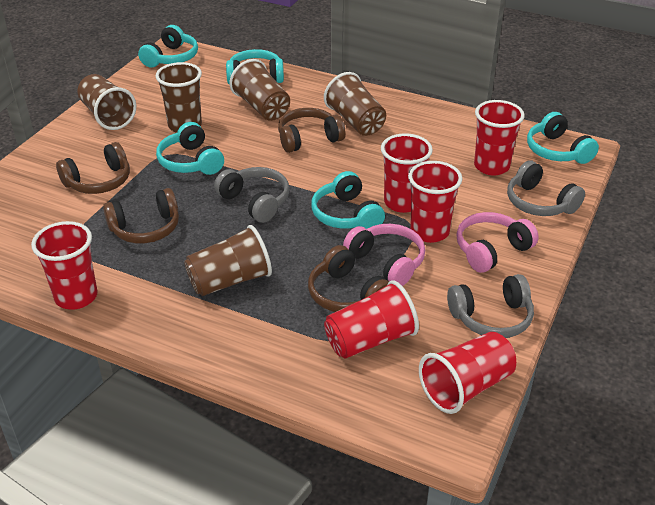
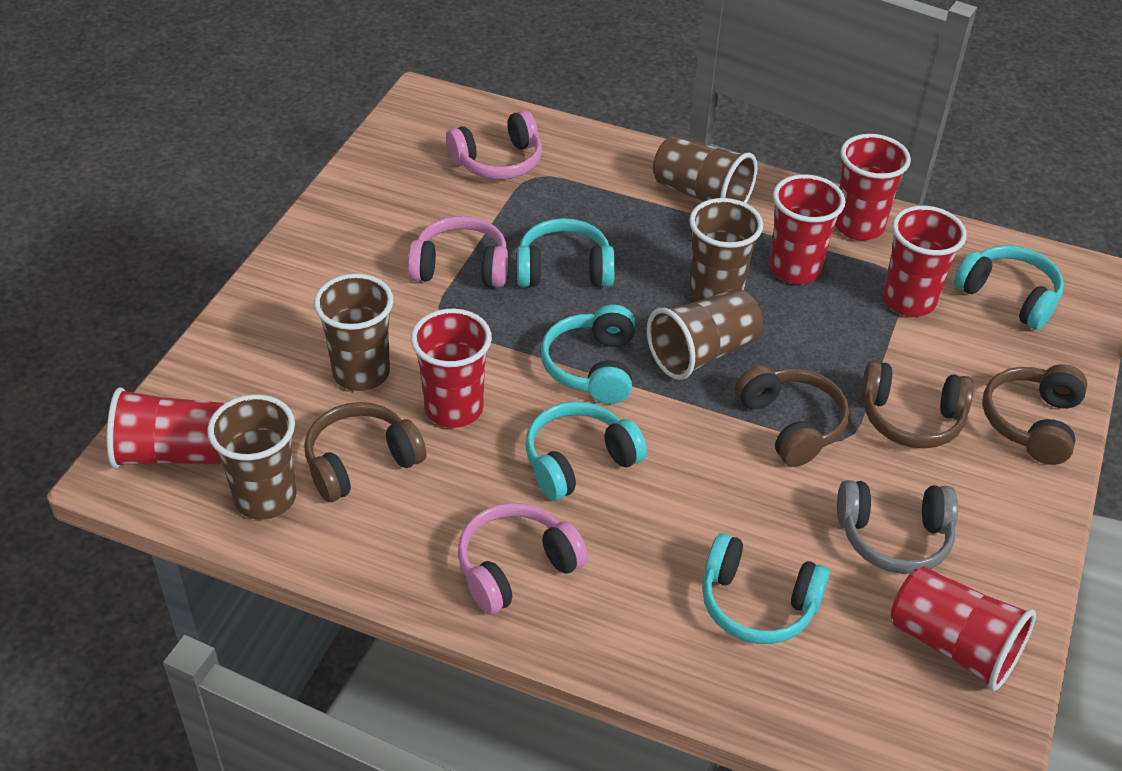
grey headphones: [214,167,290,223] [447,274,534,338] [507,160,585,216] = 3 -> [837,480,958,574] = 1
pink headphones: [343,224,425,286] [456,212,539,273] = 2 -> [408,216,508,288] [446,110,542,180] [458,503,588,615] = 3

